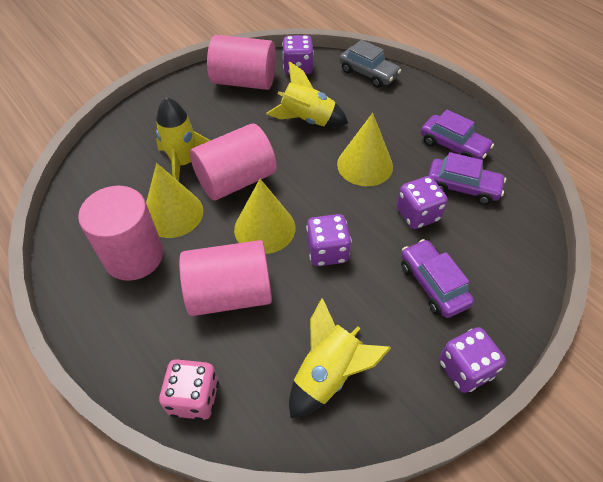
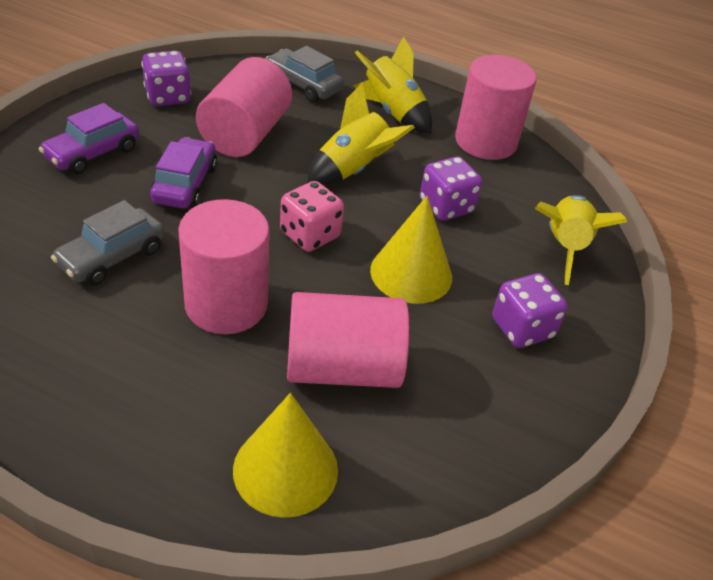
grey car: [339,40,401,88] = 1 -> [51,200,165,286] [265,46,344,102] = 2
purple car: [401,239,474,318] [421,110,494,160] [428,152,506,205] = 3 -> [39,103,139,175] [150,137,217,209] = 2
purple dice: [282,35,314,75] [306,214,352,266] [396,176,448,229] [439,327,506,393] = 4 -> [141,51,191,106] [420,157,482,221] [492,273,568,348] = 3
yellow cone: [146,163,203,238] [234,179,295,254] [337,113,393,186] = 3 -> [233,393,338,518] [370,196,452,304] = 2

